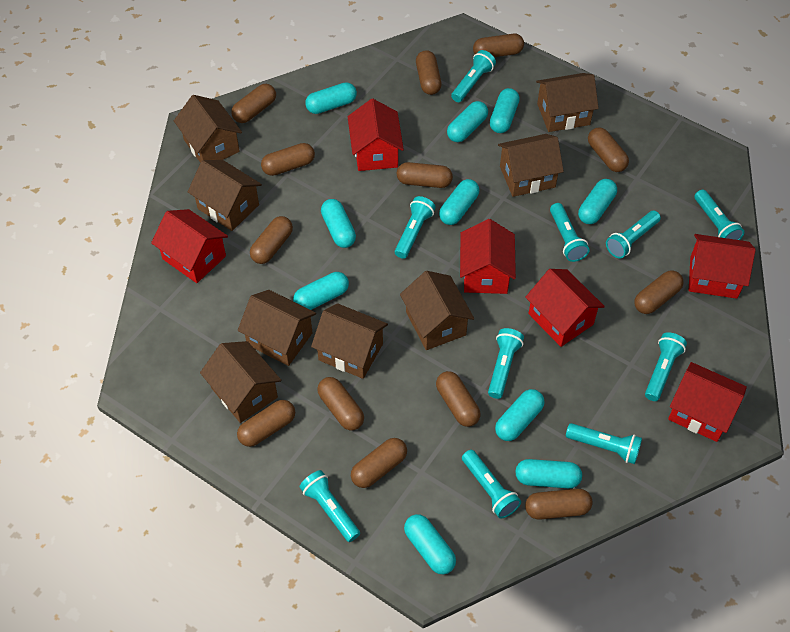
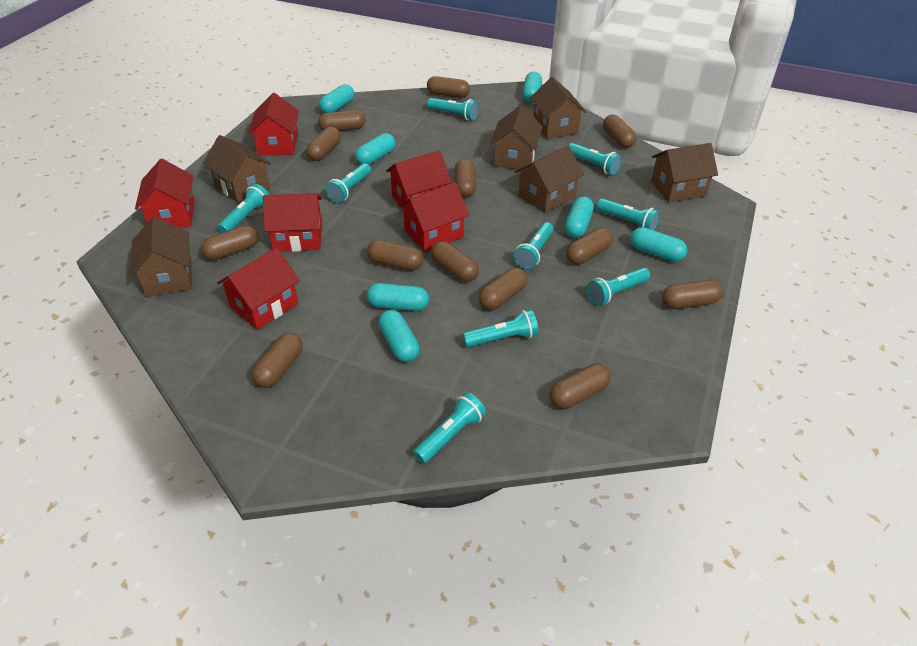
brown house: [174,95,242,163] [188,160,262,231] [200,341,281,423] [238,290,316,366] [311,303,388,379] [400,271,474,350] [498,134,564,197] [536,73,599,132] = 8 -> [130,217,192,297] [203,135,271,203] [490,106,543,170] [515,146,584,213] [530,77,586,139] [651,143,718,203] = 6
turquoise capsule: [293,272,349,310] [305,82,357,114] [321,199,356,248] [404,514,456,575] [439,179,479,225] [447,101,488,142] [490,88,519,133] [495,389,545,441] [515,459,582,488] [578,179,617,224] = 10 -> [319,84,355,113] [355,133,395,165] [367,283,429,311] [378,310,420,362] [522,72,542,102] [565,196,594,238] [630,227,687,262] = 7
turquoise flashlight: [300,470,360,542] [395,196,436,259] [451,50,496,102] [462,450,521,519] [488,328,524,399] [550,203,590,262] [566,423,642,464] [606,211,661,258] [645,332,687,401] [694,190,744,240] = 10 -> [218,184,269,233] [325,163,371,203] [413,392,486,464] [427,98,478,120] [463,309,538,347] [514,222,554,269] [569,143,622,175] [587,268,650,306] [597,199,660,230] = 9

